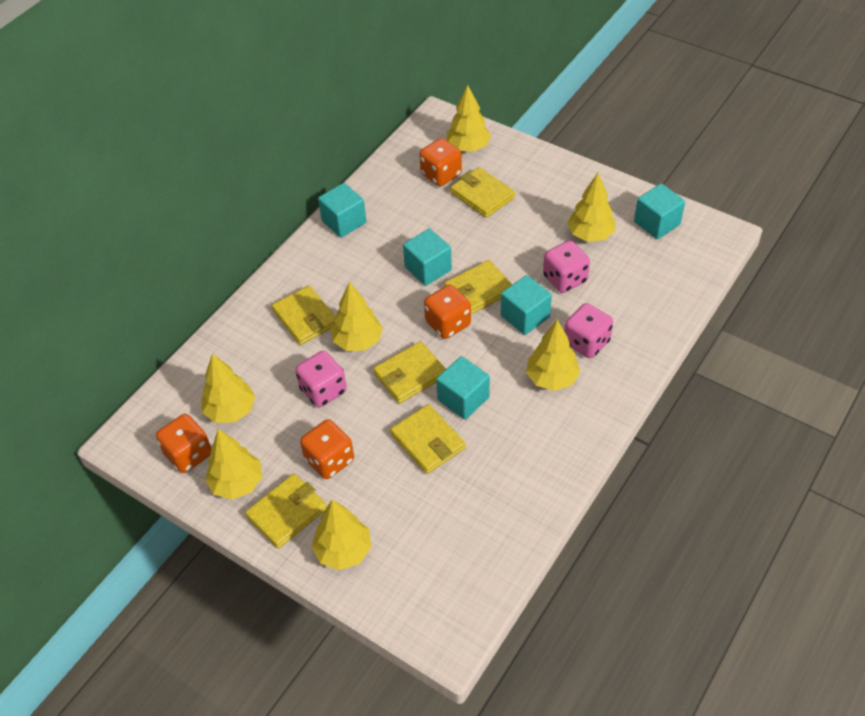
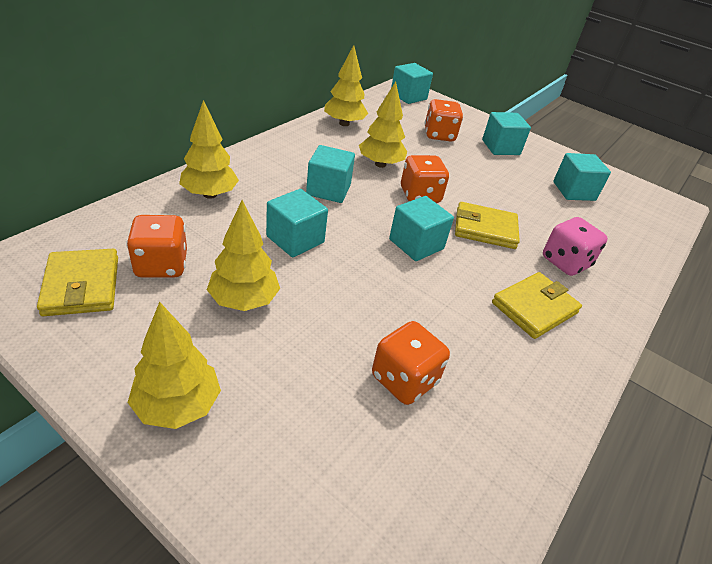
pink dice: [295,351,347,407] [543,241,590,293] [564,303,613,358] = 3 -> [543,217,608,276] = 1
turquoise cube: [318,183,366,238] [403,228,452,286] [436,356,490,420] [501,275,552,335] [634,183,685,239] = 5 -> [266,189,328,257] [306,145,355,203] [389,196,454,261] [391,63,433,104] [482,112,531,155] [553,153,611,201] = 6
yellow tree: [201,354,255,423] [205,429,262,500] [311,499,371,570] [331,282,383,351] [447,85,491,152] [526,320,580,391] [567,173,615,242] = 7 -> [127,302,221,429] [179,100,239,199] [207,200,280,311] [324,45,368,126] [359,81,407,168] = 5
yellow wallet: [245,474,327,549] [272,285,336,345] [373,341,446,404] [390,404,466,474] [444,260,513,314] [450,167,515,218] = 6 -> [37,249,118,316] [455,202,520,249] [492,272,582,339] = 3

